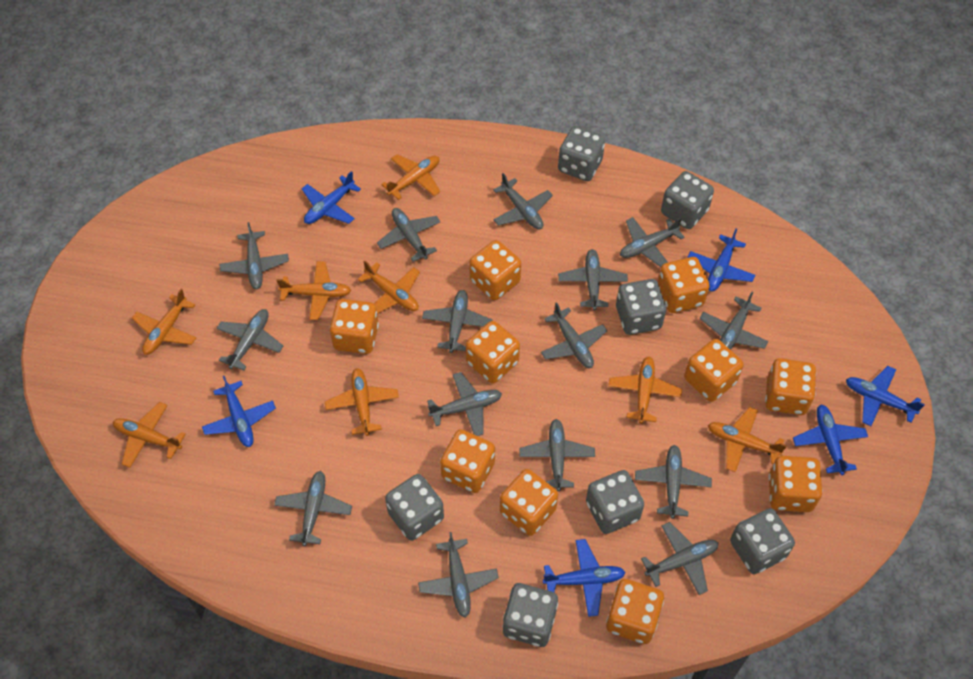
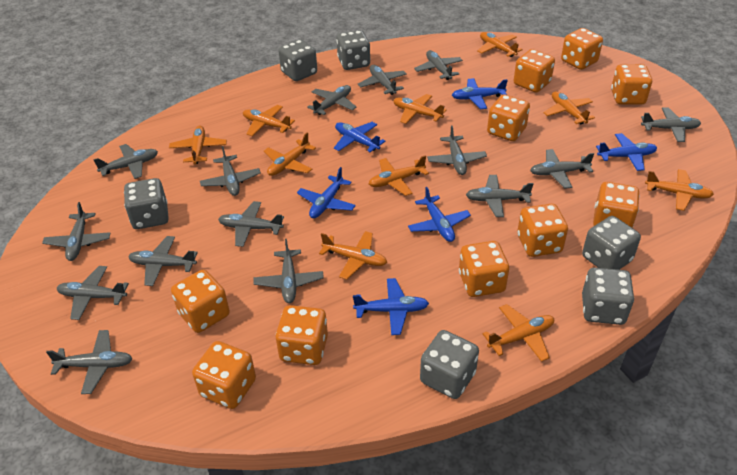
grey dice: [385,474,444,541] [503,583,558,647] [558,126,605,181] [586,470,644,534] [616,279,666,335] [661,171,714,229] [730,508,795,574] = 7 -> [124,178,169,229] [278,39,317,81] [336,30,370,70] [420,330,479,399] [582,216,641,270] [582,268,634,325] = 6
orange plane: [113,402,186,468] [132,289,196,355] [276,261,351,320] [325,368,399,436] [358,260,420,314] [381,154,440,200] [608,357,682,424] [708,407,787,472] = 8 -> [169,126,227,164] [243,105,295,136] [264,132,316,176] [319,231,387,280] [369,155,429,196] [393,94,446,124] [477,32,523,57] [483,304,554,362] [543,91,595,124] [645,169,714,211] = 10

